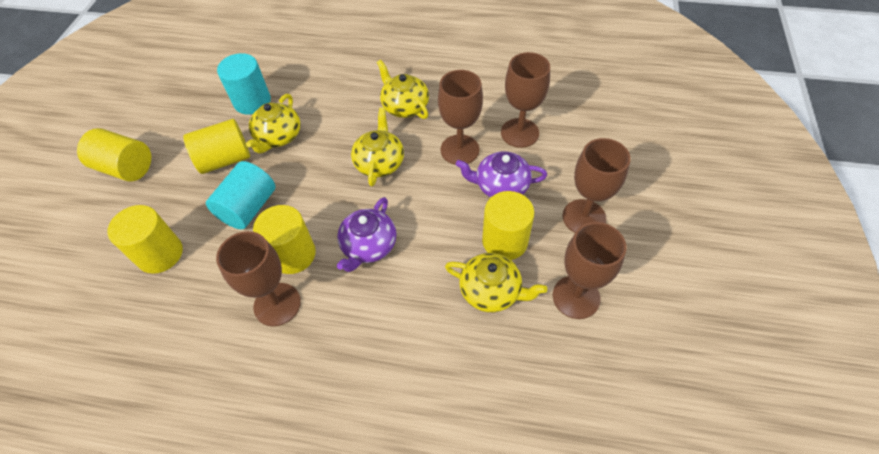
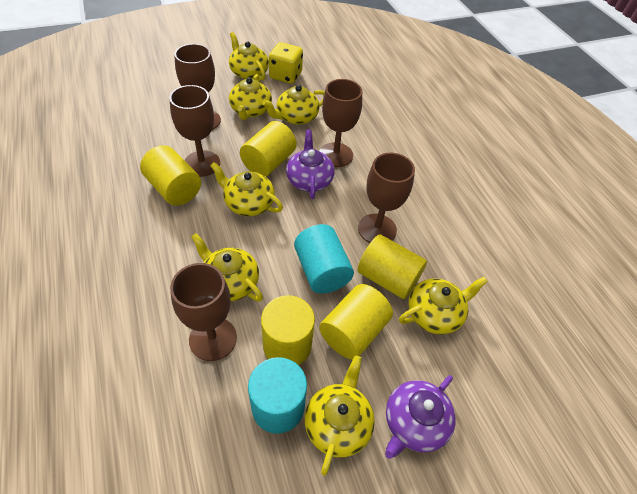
yellow dice: none = 0 -> [269,42,303,84] = 1
yellow teapot: [246,94,301,154] [351,107,404,187] [377,60,429,119] [445,253,547,312] = 4 -> [191,233,263,302] [210,162,283,216] [229,32,269,81] [229,74,272,120] [262,85,325,125] [305,355,375,476] [399,277,488,335] = 7

